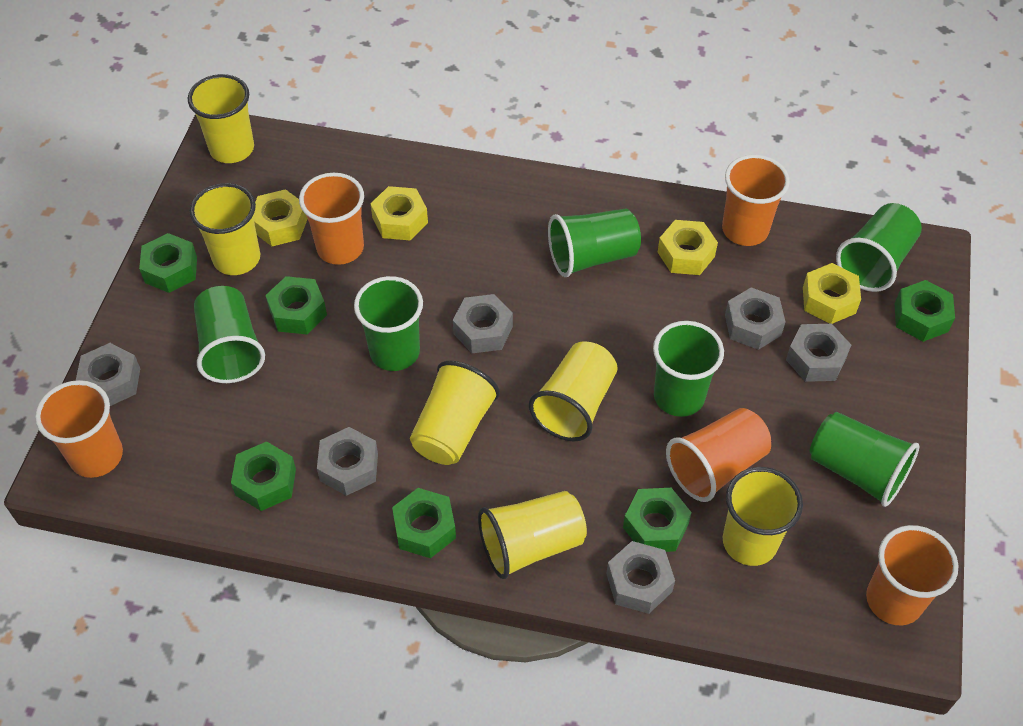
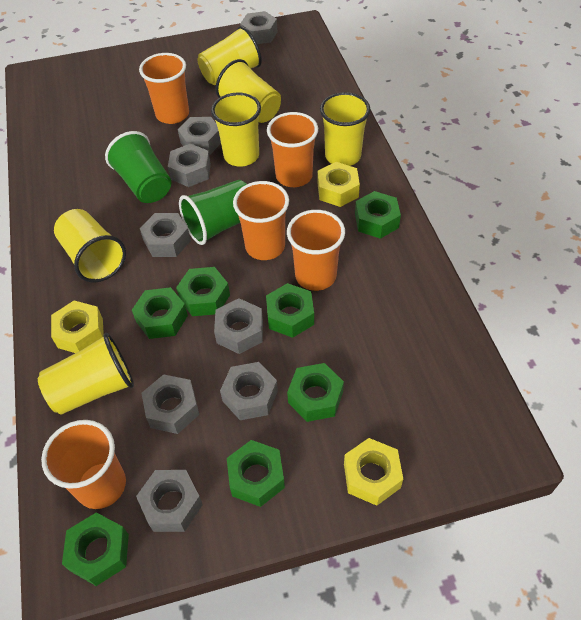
green cup: [194,286,265,383] [354,276,423,371] [548,209,641,277] [653,321,724,417] [810,412,920,507] [836,203,922,292] = 6 -> [105,131,171,203] [179,180,247,245] = 2
green nut: [139,233,197,293] [231,441,296,511] [265,276,327,334] [392,488,456,558] [623,488,692,552] [895,280,955,342] = 6 -> [62,512,129,586] [132,287,188,339] [176,267,230,316] [227,440,285,507] [266,283,314,338] [287,363,344,422] [355,191,401,239] = 7
grey nut: [76,343,140,406] [317,427,378,496] [453,294,513,353] [606,541,675,614] [725,287,785,350] [786,324,851,382] = 6 -> [136,470,203,532] [140,213,191,257] [142,374,199,434] [168,144,211,187] [178,117,221,155] [214,298,263,354] [220,362,278,420] [240,11,277,44] = 8
yellow nut: [254,189,308,246] [371,186,428,241] [658,220,718,275] [803,263,861,324] = 4 -> [51,300,104,353] [318,162,360,207] [344,438,403,506] = 3

